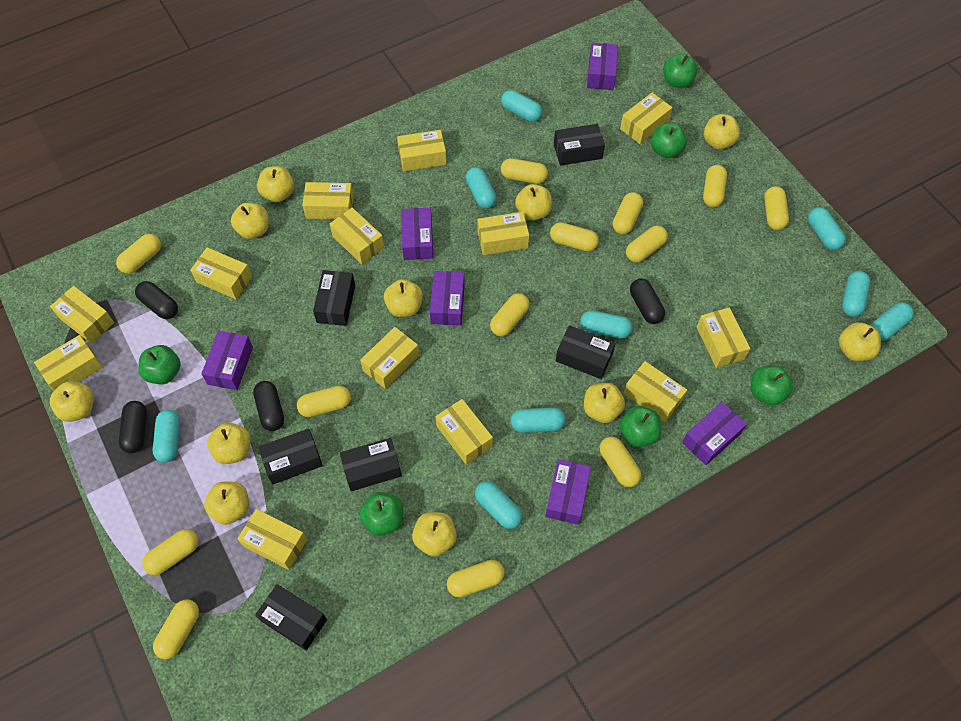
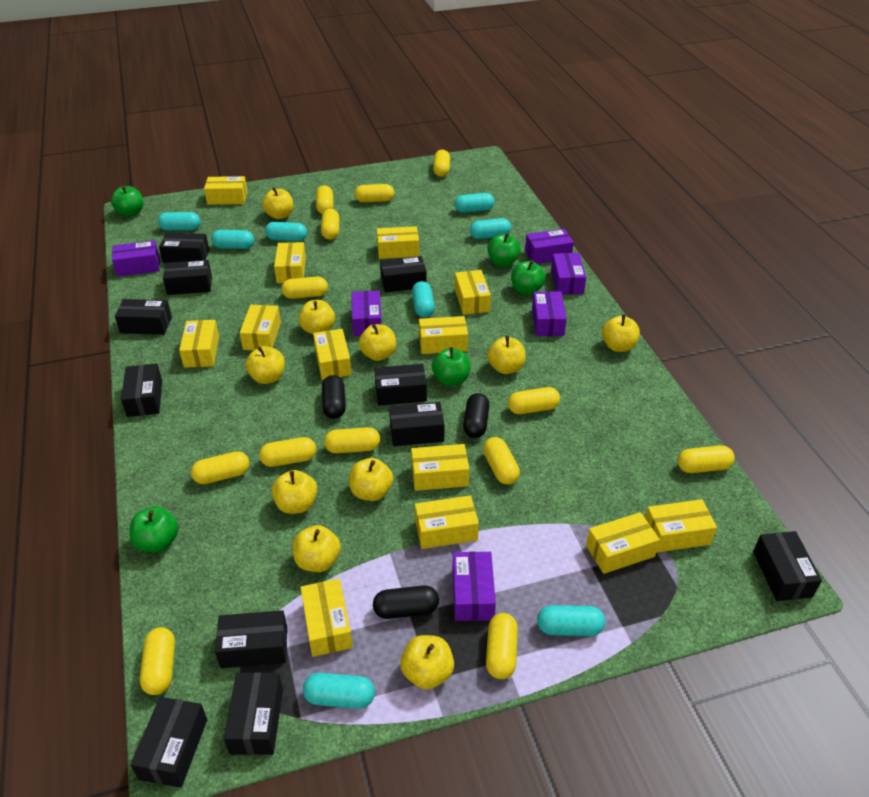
black box: [255,584,327,651] [258,428,323,485] [313,270,355,326] [340,438,402,491] [554,124,605,166] [556,325,615,379] = 6 -> [115,299,172,335] [121,363,162,417] [131,697,207,788] [159,233,209,263] [163,260,212,295] [215,610,287,668] [224,672,283,755] [374,364,427,406] [380,256,427,293] [389,402,445,446] [753,531,822,601] = 11
black capsule: [119,401,147,453] [135,281,178,319] [253,381,284,431] [630,279,665,324] = 4 -> [322,375,346,418] [373,585,439,619] [463,393,489,438] = 3
green apple: [138,345,181,384] [359,492,403,536] [620,406,662,447] [651,123,687,158] [663,54,698,88] [751,366,793,406] = 6 -> [111,185,143,217] [129,506,178,552] [432,347,470,386] [488,233,521,267] [511,260,546,295] = 5
turquoise capsule: [153,410,180,463] [466,167,497,209] [475,481,522,529] [501,90,543,122] [511,407,566,433] [580,310,632,339] [808,207,846,250] [842,271,870,317] [871,302,914,341] = 9 -> [158,212,200,231] [211,230,254,249] [265,222,307,241] [303,673,375,709] [412,281,435,317] [455,193,495,213] [470,218,511,239] [537,605,605,636] = 8
yellow apple: [50,381,94,422] [204,482,249,525] [207,423,251,464] [231,203,269,239] [257,166,294,202] [384,279,423,317] [412,512,457,556] [515,184,552,220] [584,383,625,423] [704,114,740,149] [839,322,881,361] = 11 -> [246,346,285,384] [262,187,294,219] [272,470,317,514] [293,525,341,572] [299,300,335,334] [349,458,393,501] [359,324,396,361] [400,635,454,690] [487,336,526,374] [602,314,640,352] = 10

